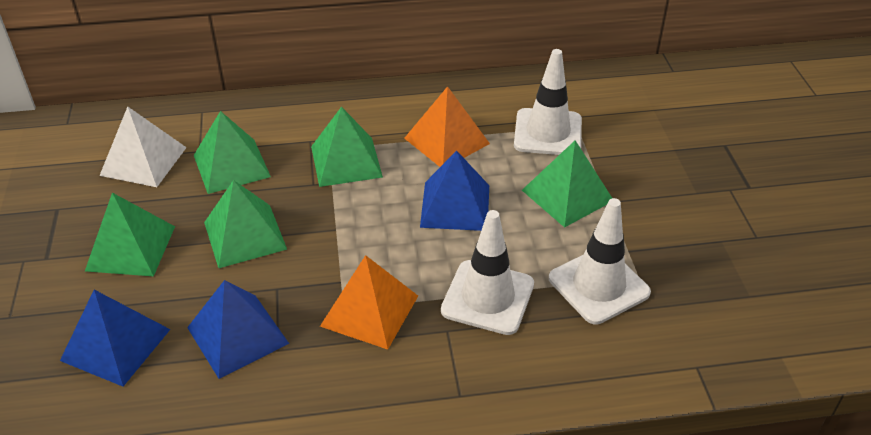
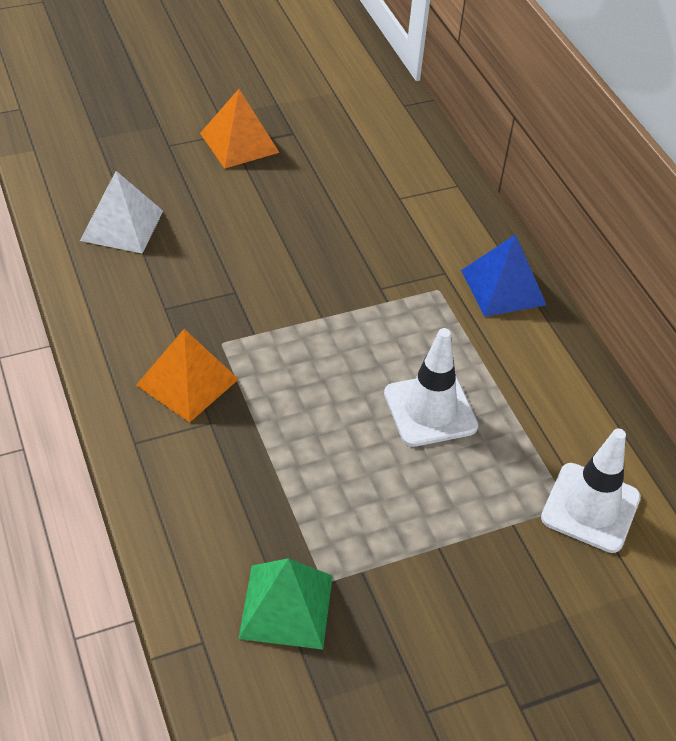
blue pyramid: [60,290,170,387] [187,280,289,379] [420,151,489,231] = 3 -> [461,234,546,317] = 1
green pyramid: [85,193,175,276] [194,111,271,194] [204,180,287,268] [311,107,383,187] [522,140,612,228] = 5 -> [238,558,332,650] = 1
white traffic cone: [441,210,534,335] [514,49,582,155] [549,198,651,325] = 3 -> [384,328,478,447] [541,428,641,553] = 2

